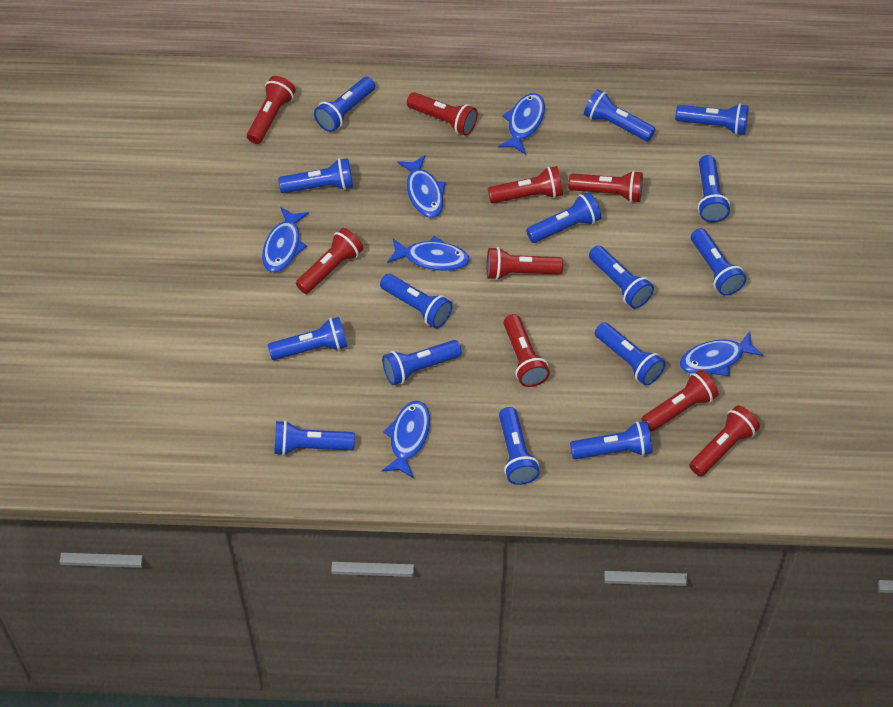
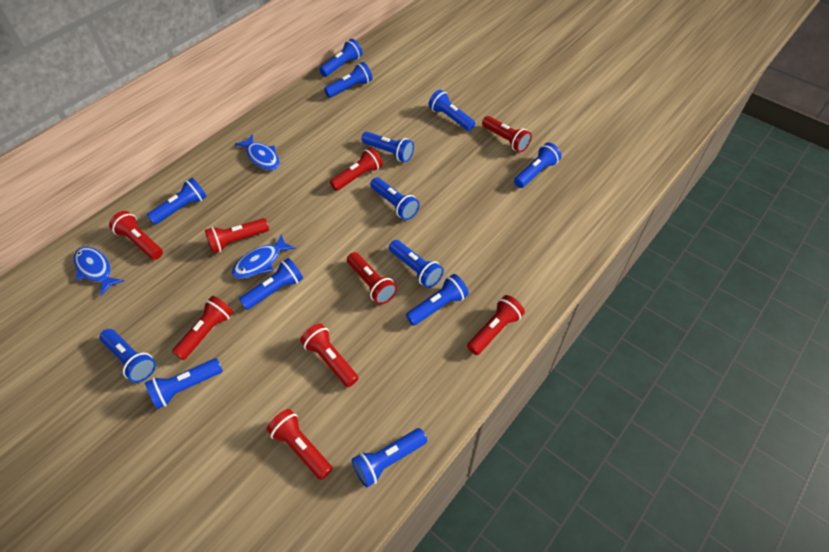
blue fish: [262,207,309,273] [382,401,430,478] [387,236,470,271] [397,155,446,218] [498,93,545,155] [680,331,764,376] = 6 -> [74,247,124,295] [232,234,296,279] [235,134,280,170] = 3
blue flashlight: [268,317,348,360] [274,420,355,456] [278,158,353,193] [314,77,375,132] [380,274,452,328] [382,340,462,385] [499,407,540,485] [526,192,601,243] [570,421,653,459] [584,89,655,141] [589,246,654,309] [595,322,665,386] [675,104,749,135] [691,228,746,296] [698,155,730,223] = 15 -> [100,329,156,383] [145,358,223,409] [147,178,207,225] [239,258,303,310] [319,39,363,77] [324,62,372,98] [352,428,427,488] [361,132,414,162] [370,177,420,220] [389,240,444,288] [406,274,469,326] [428,90,475,131] [514,143,561,188] = 13

